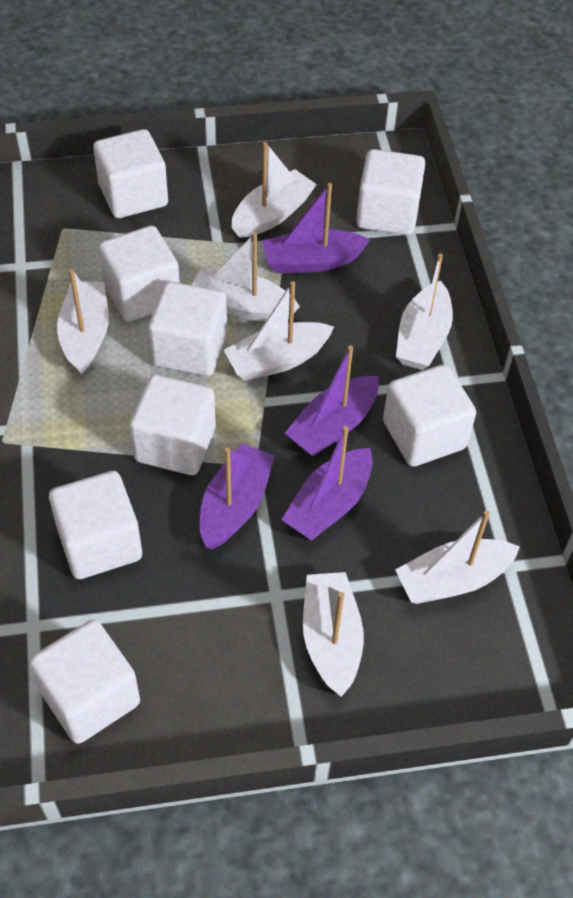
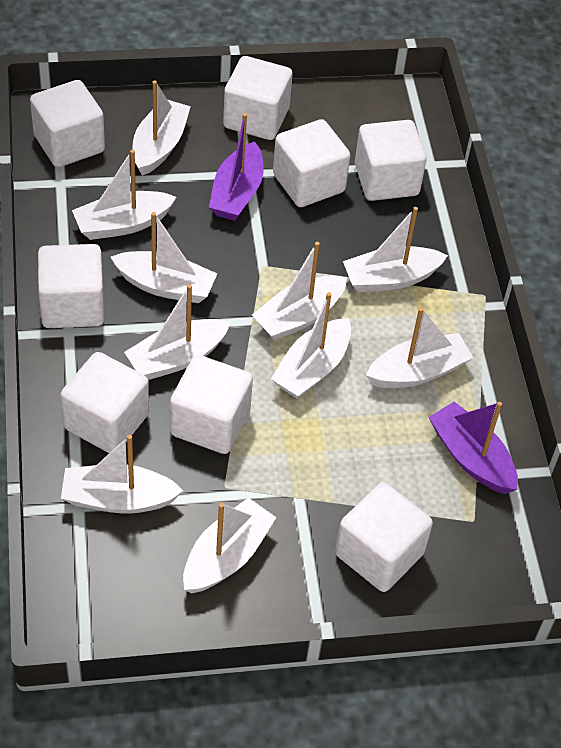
purple boat: [200,443,275,549] [262,183,370,273] [281,426,373,541] [285,345,379,457] = 4 -> [209,113,264,221] [428,402,518,494] = 2
white boat: [57,269,109,374] [192,233,300,321] [224,281,334,381] [232,142,317,238] [303,572,364,697] [395,510,520,604] [396,253,453,370] = 7 -> [61,435,183,514] [72,150,177,240] [111,212,217,303] [124,284,231,380] [132,81,191,176] [183,497,277,593] [252,242,347,340] [271,292,351,399] [343,207,448,293] [366,307,473,388] = 10

